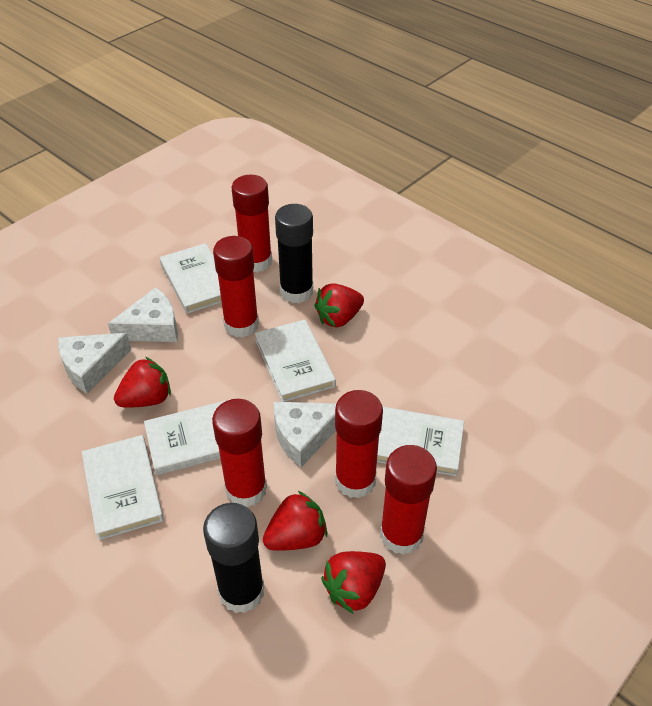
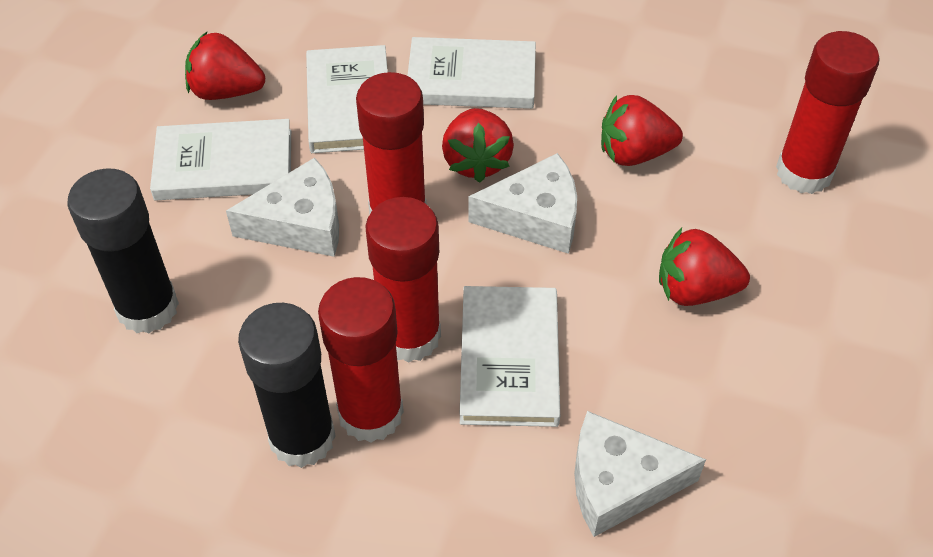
red glue stick: [212,399,267,507] [213,236,259,338] [232,175,272,272] [335,390,383,499] [380,445,437,555] = 5 -> [318,277,404,442] [356,72,427,214] [365,197,441,363] [776,31,879,194] = 4
white book: [82,435,164,540] [144,398,236,475] [160,243,222,314] [255,320,336,402] [377,407,464,476] = 5 -> [150,119,291,200] [306,45,388,153] [407,37,536,109] [460,286,560,427] = 4

